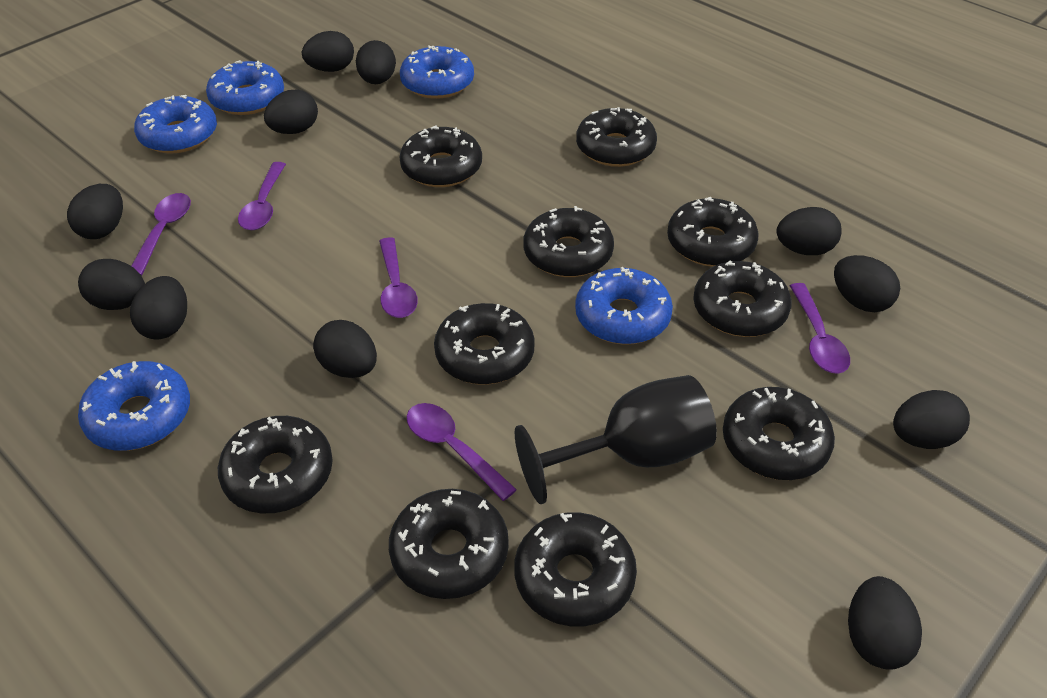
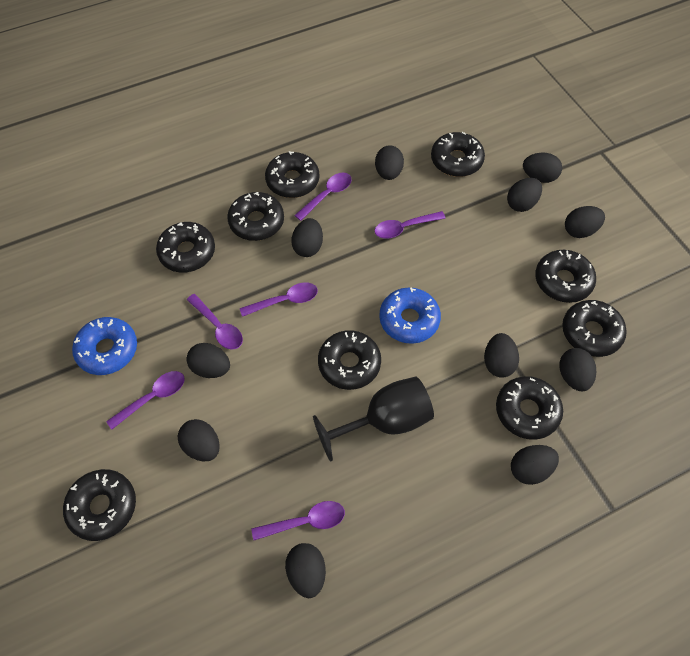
black donut: [218,416,333,513] [389,489,509,599] [399,126,482,187] [434,303,535,385] [514,512,637,626] [523,206,614,277] [576,107,657,167] [667,197,759,267] [693,261,791,337] [723,387,835,480] = 10 -> [63,469,136,541] [156,222,215,273] [227,192,284,241] [265,151,320,198] [318,330,381,390] [431,132,485,177] [496,376,563,440] [535,250,596,303] [562,300,627,357] = 9
blue donut: [78,361,190,451] [134,95,217,153] [206,60,284,115] [400,45,474,99] [575,267,673,344] = 5 -> [72,317,137,375] [379,287,441,344] = 2
purple spoon: [132,193,191,276] [238,162,286,230] [379,237,418,318] [407,403,517,501] [790,283,850,374] = 5 -> [106,371,185,430] [187,294,243,350] [240,283,318,317] [251,501,345,540] [294,173,352,221] [374,211,446,239] = 6

